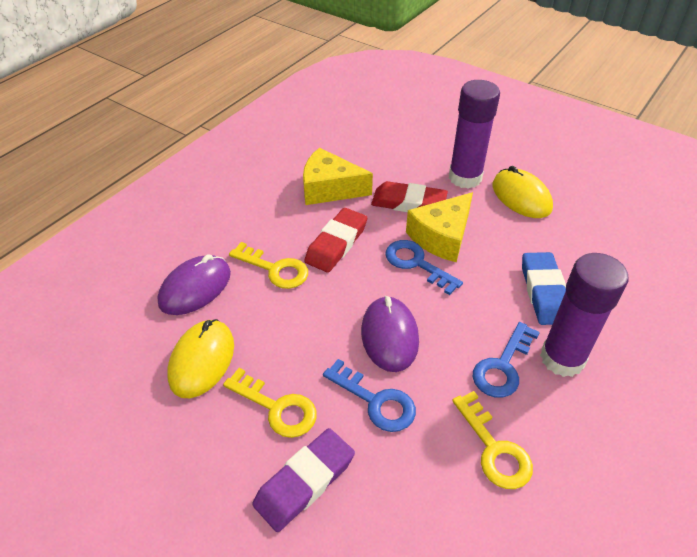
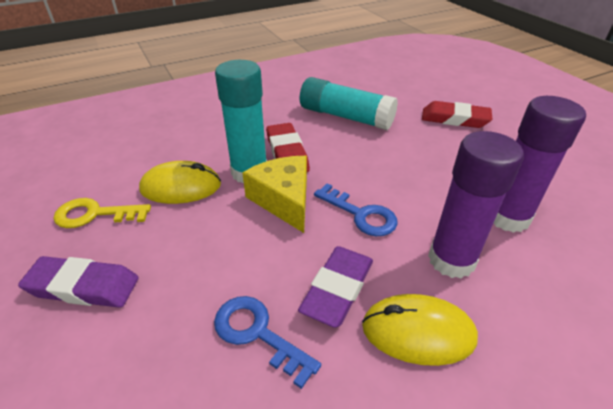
blue eraser: [522,252,566,325] = 1 -> none = 0
blue key: [323,359,416,432] [385,240,463,295] [473,322,540,398] = 3 -> [214,296,321,389] [314,183,398,236] = 2
purple eraser: [252,428,355,532] = 1 -> [18,256,139,308] [298,246,373,328] = 2
purple mouse: [158,254,231,315] [361,296,419,372] = 2 -> none = 0
turquoise glue stick: none = 0 -> [215,60,267,184] [300,77,398,130] = 2
yellow cheese: [303,148,373,205] [406,192,473,262] = 2 -> [242,156,307,233] = 1
yellow key: [223,368,317,438] [229,242,308,289] [452,391,533,489] = 3 -> [54,198,151,228] = 1

